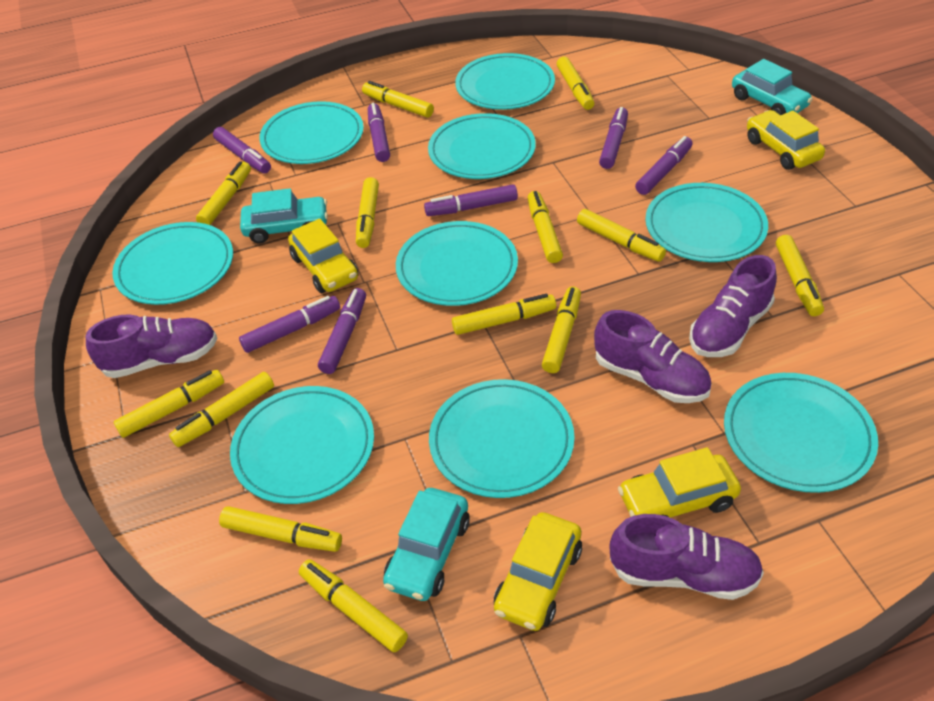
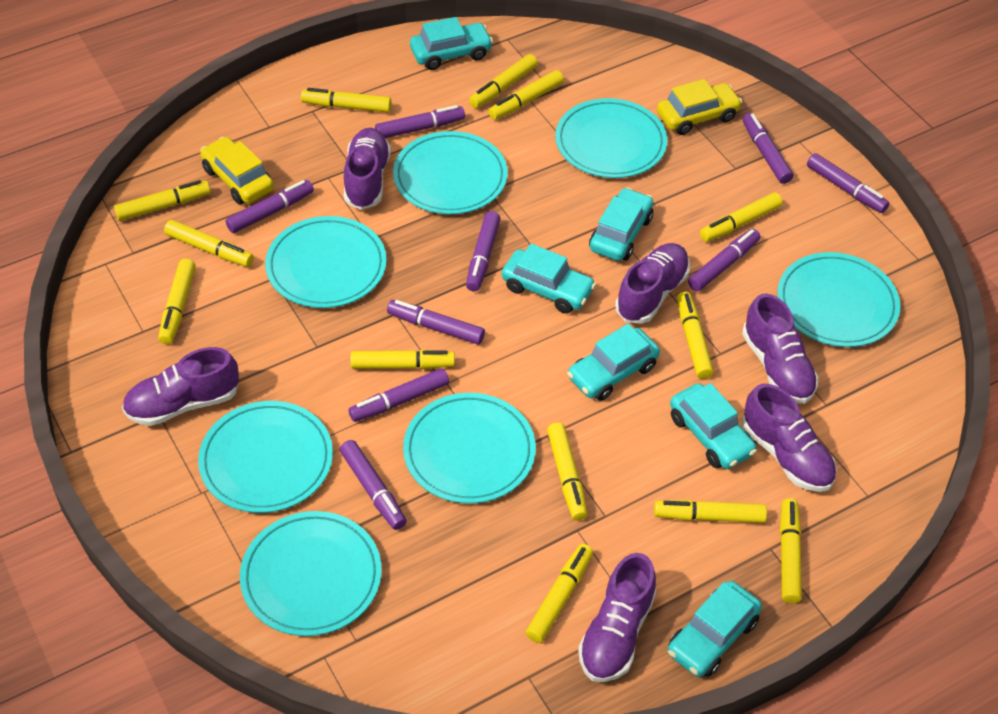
purple marker: [213,127,271,173] [239,296,340,353] [318,288,366,374] [368,103,390,162] [424,184,518,216] [599,107,628,169] [635,136,693,195] = 7 -> [226,180,314,233] [340,440,407,530] [349,368,449,422] [375,105,465,138] [387,300,485,345] [466,211,501,291] [688,229,760,291] [743,113,793,184] [807,153,889,213] = 9
purple shoe: [86,314,217,378] [594,310,711,403] [610,514,764,600] [689,255,777,357] = 4 -> [122,347,239,426] [344,128,391,210] [578,553,656,682] [615,243,690,324] [742,293,819,404] [742,384,837,492] = 6
turquoise car: [240,188,328,243] [383,488,470,601] [732,59,813,115] = 3 -> [410,17,493,70] [502,244,596,314] [567,324,660,401] [589,187,653,261] [668,581,762,677] [670,383,757,469] = 6
turquoise plate: [112,222,233,305] [230,386,374,504] [260,101,364,164] [396,221,518,306] [428,113,536,179] [429,379,575,498] [455,53,555,110] [645,183,768,262] [724,373,878,493] = 9 -> [198,401,333,513] [240,511,382,636] [265,216,387,308] [393,131,508,214] [403,393,536,504] [555,98,667,178] [777,252,900,347] = 7
yellow car: [288,219,358,293] [494,512,582,631] [618,447,741,518] [747,110,825,170] = 4 -> [200,137,274,205] [657,79,742,135] = 2

